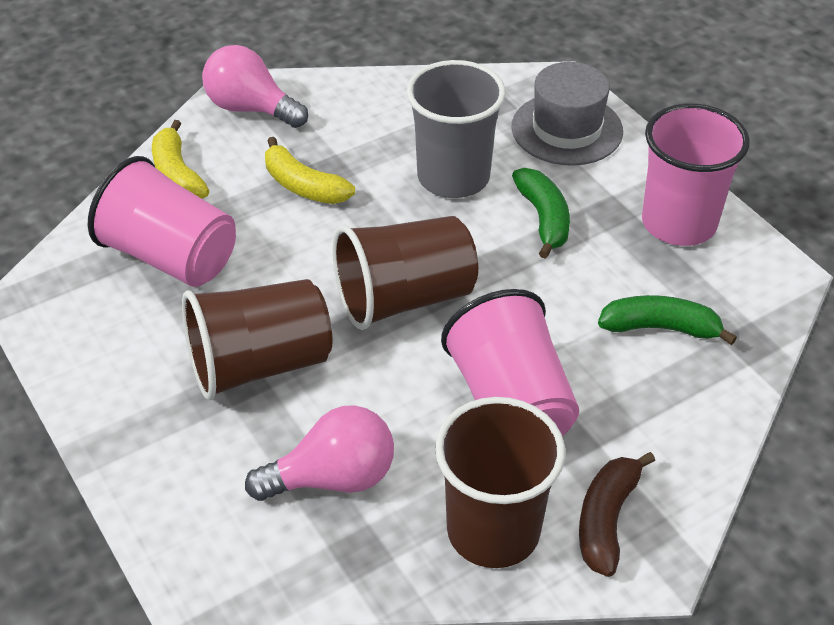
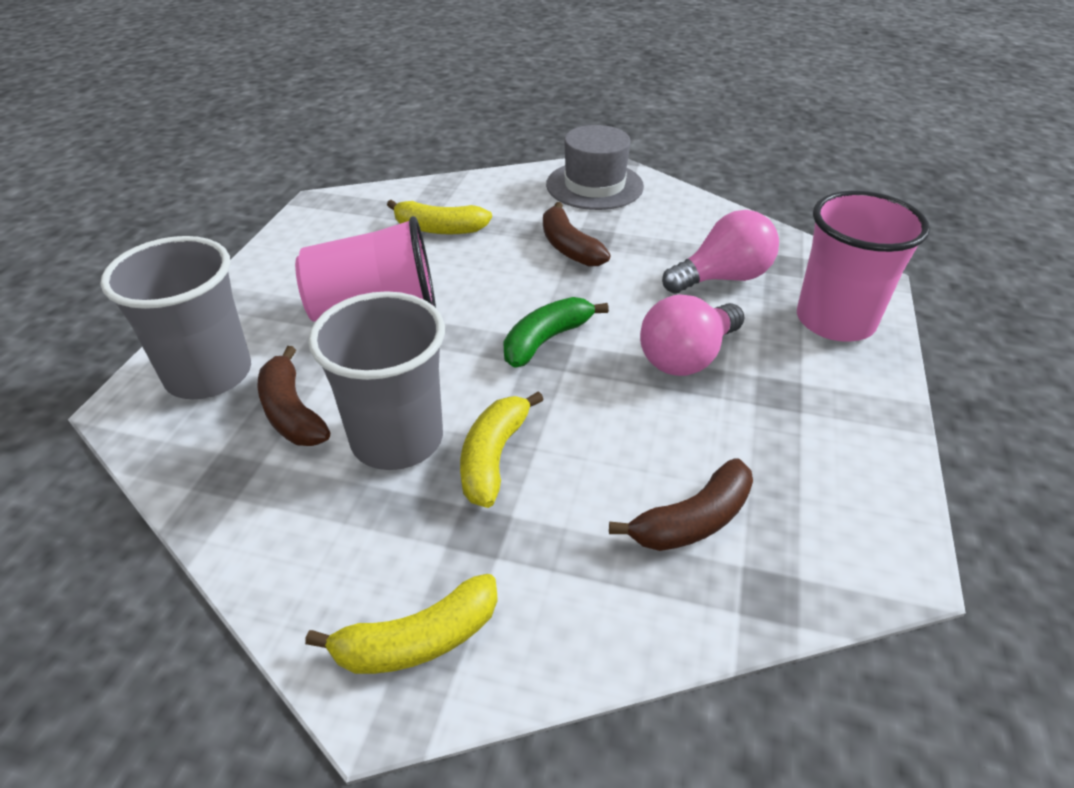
brown banana: [579,452,655,577] = 1 -> [257,346,330,446] [543,202,610,267] [609,458,753,551] = 3
brown cup: [182,279,332,400] [333,216,478,330] [435,397,565,568] = 3 -> none = 0
green banana: [512,168,570,259] [598,295,737,345] = 2 -> [503,297,609,368] = 1
grey cup: [407,60,506,198] = 1 -> [100,236,251,399] [308,291,445,470] = 2
pink cup: [88,156,236,287] [441,289,579,436] [642,103,750,246] = 3 -> [295,216,436,321] [797,191,930,342] = 2
yellow banana: [152,120,209,199] [265,137,355,204] = 2 -> [305,574,498,674] [387,200,492,234] [460,391,544,508] = 3

